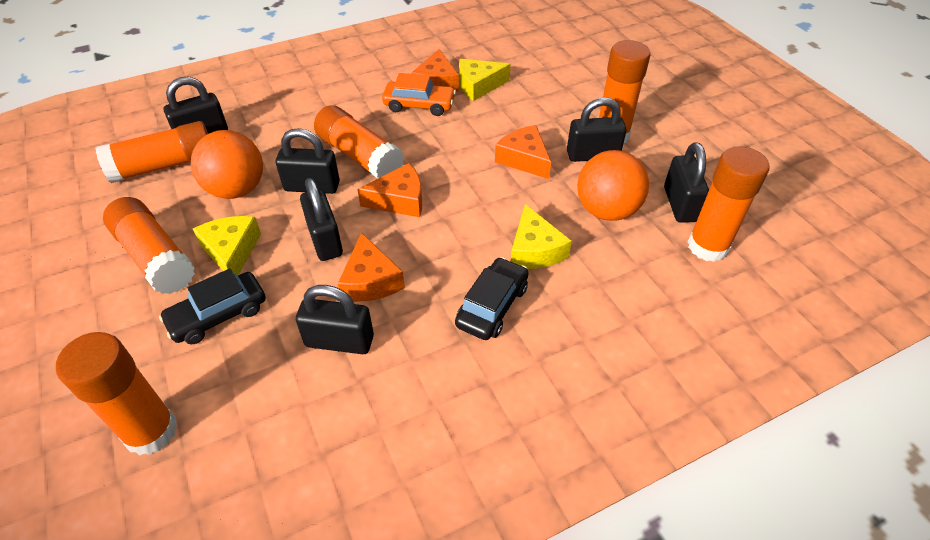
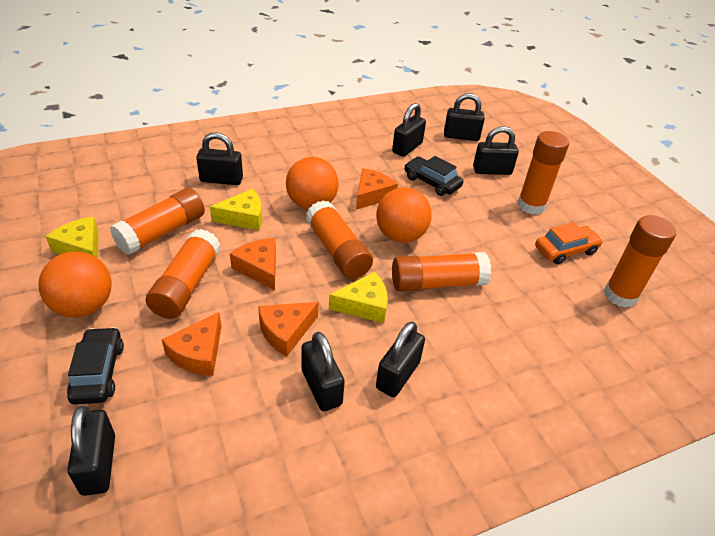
black padlock: [164,77,228,134] [276,128,340,194] [296,285,374,354] [300,178,343,261] [567,97,626,162] [664,142,709,223] = 6 -> [67,406,115,496] [196,132,243,185] [301,332,345,411] [376,322,425,397] [392,103,426,157] [444,93,485,141] [473,126,519,175] = 7
orange ball: [191,130,263,199] [577,150,649,221] = 2 -> [38,252,112,318] [286,157,338,210] [376,187,432,243] = 3

